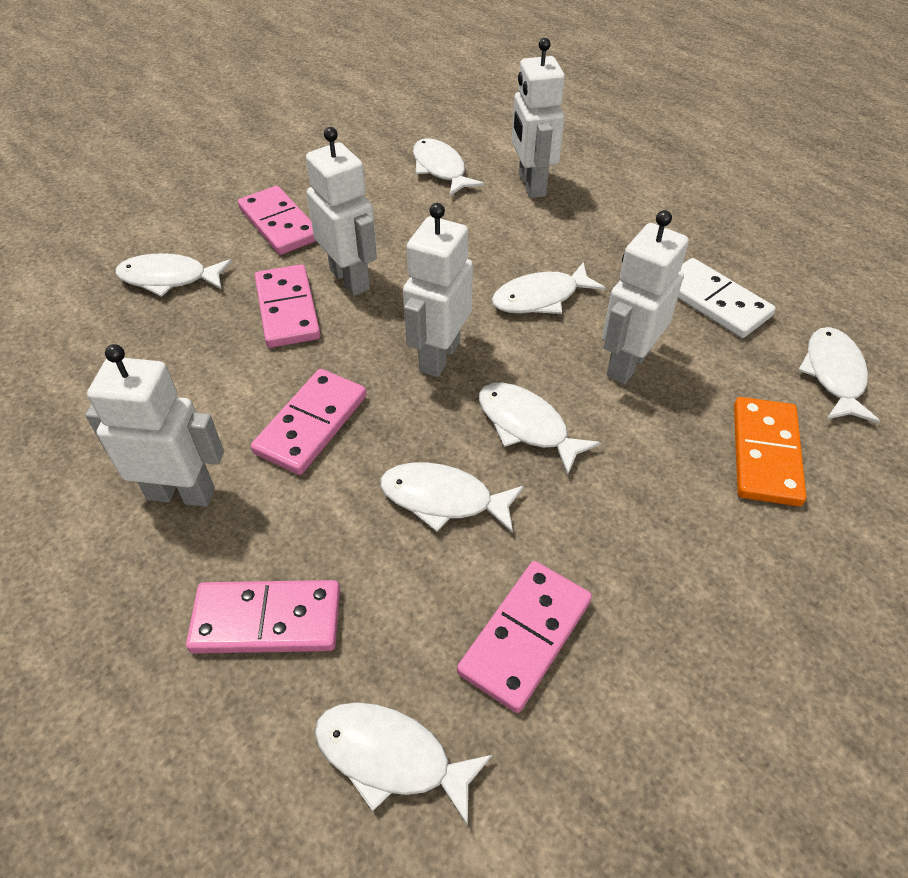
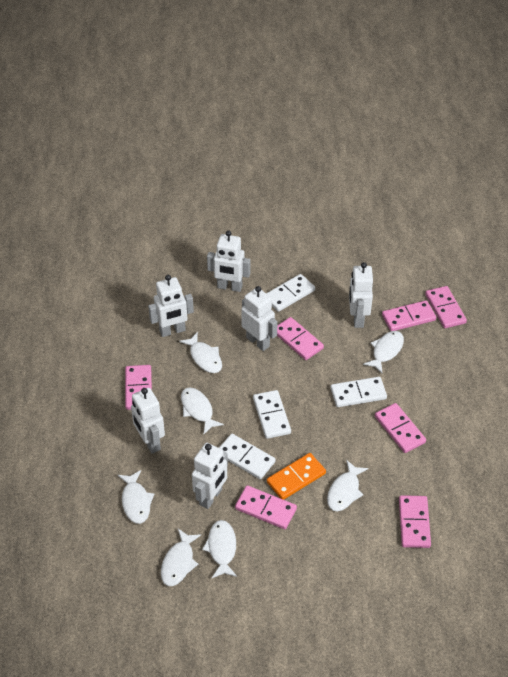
pink domino: [186,580,340,654] [238,186,316,255] [251,369,367,475] [255,264,321,348] [457,561,592,713] = 5 -> [125,365,152,410] [235,485,297,529] [277,317,324,360] [375,403,426,453] [382,300,436,331] [399,495,431,548] [425,286,467,328] = 7
white domino: [678,258,776,338] = 1 -> [219,434,275,479] [253,390,291,439] [266,274,315,312] [331,377,387,407] = 4
white robot: [86,344,224,507] [306,127,377,296] [403,203,473,377] [512,38,565,198] [602,210,689,384] = 5 -> [131,388,165,454] [148,275,194,337] [192,443,228,509] [207,230,250,292] [241,286,278,351] [349,262,373,328] = 6

